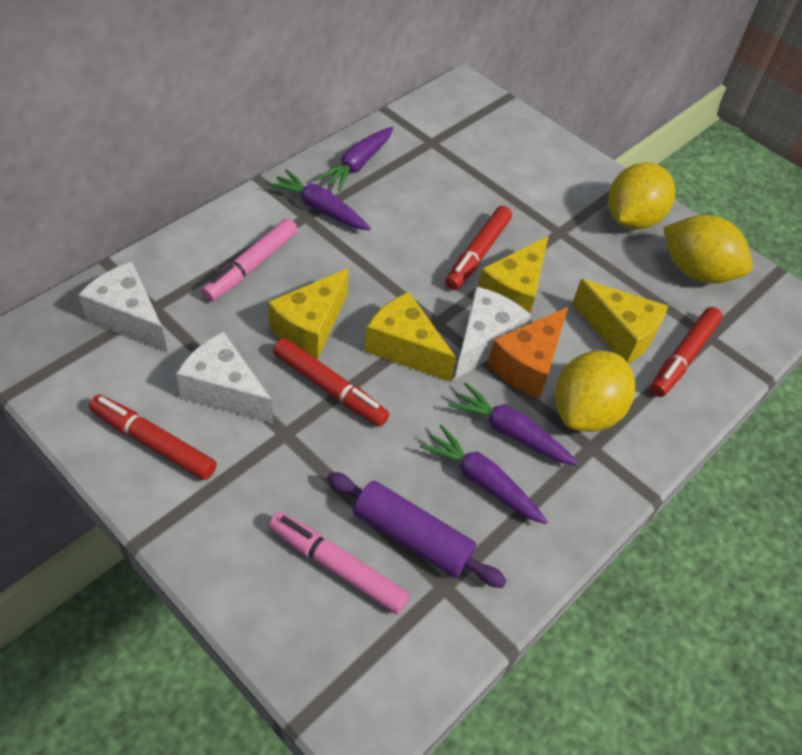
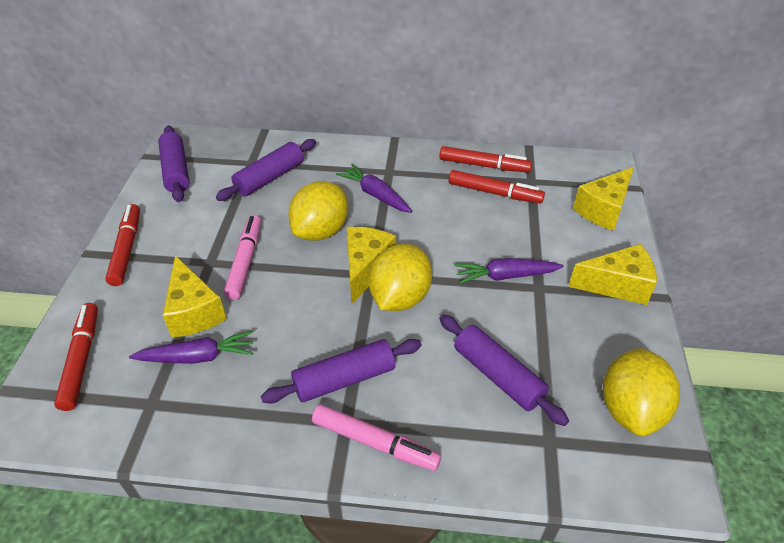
orange cheese: [488,307,568,399] = 1 -> none = 0
purple carrot: [268,169,371,231] [317,127,393,191] [420,424,548,524] [448,382,579,466] = 4 -> [129,331,253,364] [336,163,413,213] [454,258,564,284] = 3
purple rolling pin: [327,472,507,588] = 1 -> [158,126,189,202] [216,139,316,201] [261,339,422,404] [439,314,569,426] = 4
white cheese: [78,262,168,353] [176,332,274,424] [455,286,531,379] = 3 -> none = 0

